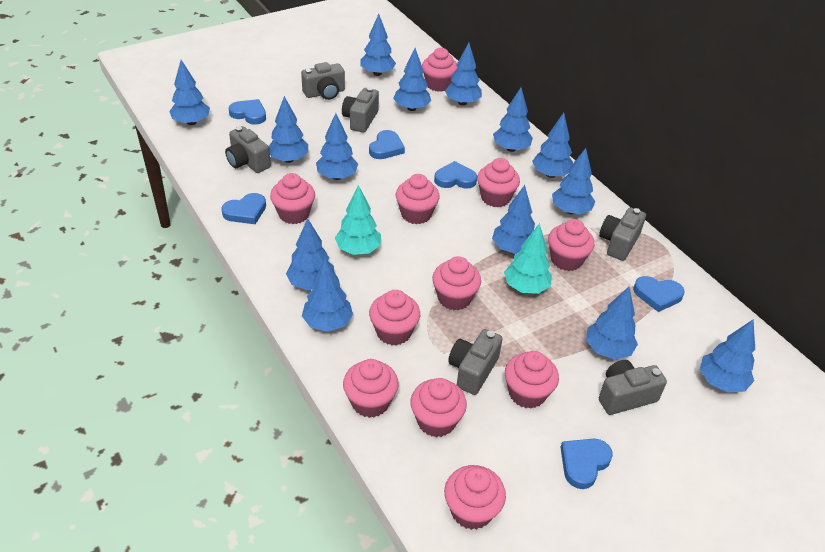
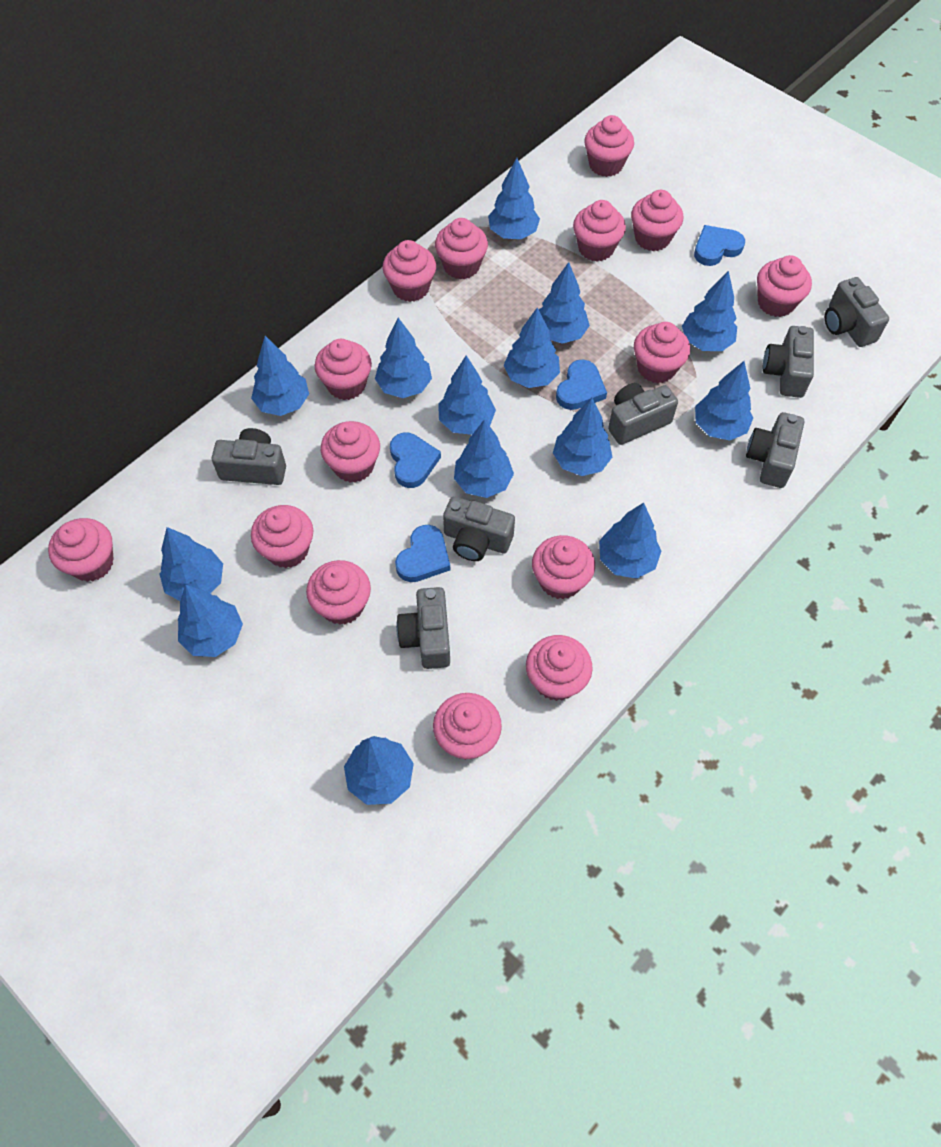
blue heart: [221,193,266,224] [229,99,266,125] [369,130,405,159] [434,161,477,189] [561,439,613,489] [633,276,685,312] = 6 -> [390,433,441,488] [395,525,451,582] [556,360,607,410] [694,225,745,266] = 4
grey camera: [225,126,271,173] [301,62,345,100] [342,87,379,133] [448,329,503,395] [599,208,646,261] [599,360,667,415] = 6 -> [212,428,286,485] [396,587,450,669] [443,496,515,561] [608,383,678,445] [746,412,804,488] [763,326,814,398] [825,277,889,347] = 7
pink cupcake: [270,173,315,224] [343,359,399,418] [369,290,420,345] [396,174,440,224] [410,378,467,437] [422,48,458,92] [432,256,481,311] [444,465,506,530] [477,158,520,207] [505,351,559,409] [548,219,595,271] = 11 -> [48,518,114,582] [251,505,313,568] [306,560,371,625] [315,339,372,400] [321,421,380,483] [383,240,436,302] [433,693,502,760] [435,218,488,279] [526,635,593,701] [532,535,595,599] [573,200,626,261] [584,115,634,177] [631,190,683,251] [634,322,690,383] [757,255,812,317] = 15
turquoise tree: [335,185,381,255] [504,223,552,294] = 2 -> none = 0

